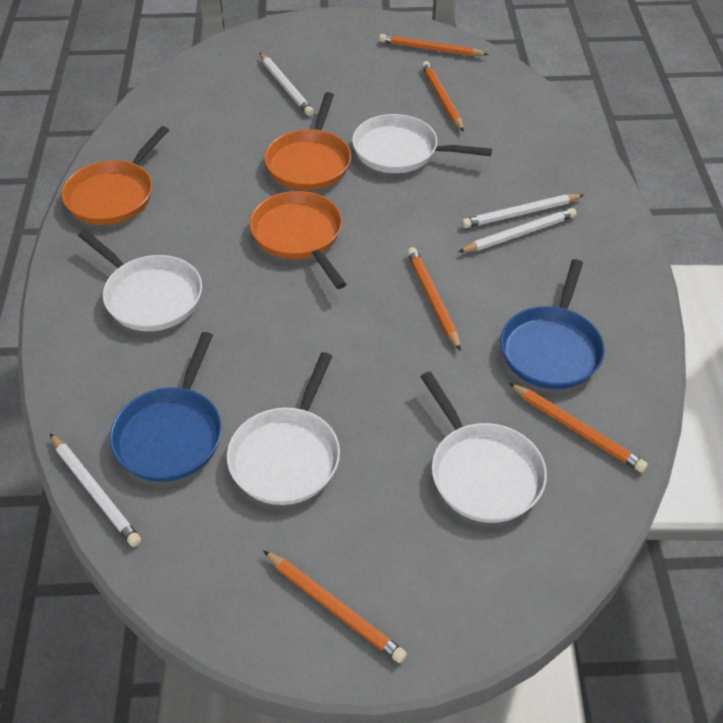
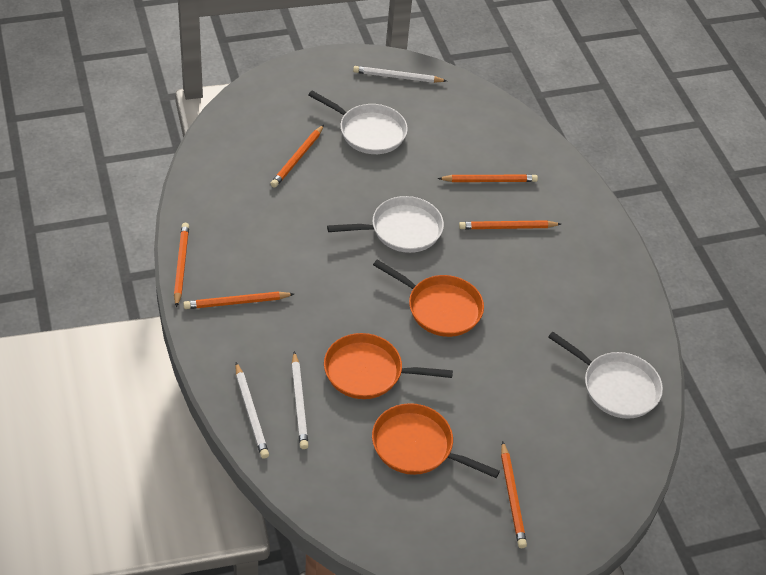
blue pan: [110,332,222,482] [500,259,605,389] = 2 -> none = 0
orange pencil: [263,550,407,663] [379,34,489,56] [407,247,461,351] [422,61,464,132] [509,383,648,472] = 5 -> [174,223,189,308] [183,291,294,309] [270,125,324,188] [437,175,538,182] [459,220,561,229] [501,441,527,548] = 6
white pan: [78,230,202,331] [227,352,340,505] [352,114,492,173] [420,372,547,523] = 4 -> [308,91,408,154] [327,196,444,253] [548,332,663,419] = 3
white pencil: [50,434,141,547] [260,53,314,116] [459,208,576,252] [462,194,583,228] = 4 -> [235,362,269,459] [292,351,309,449] [353,66,447,83] = 3

